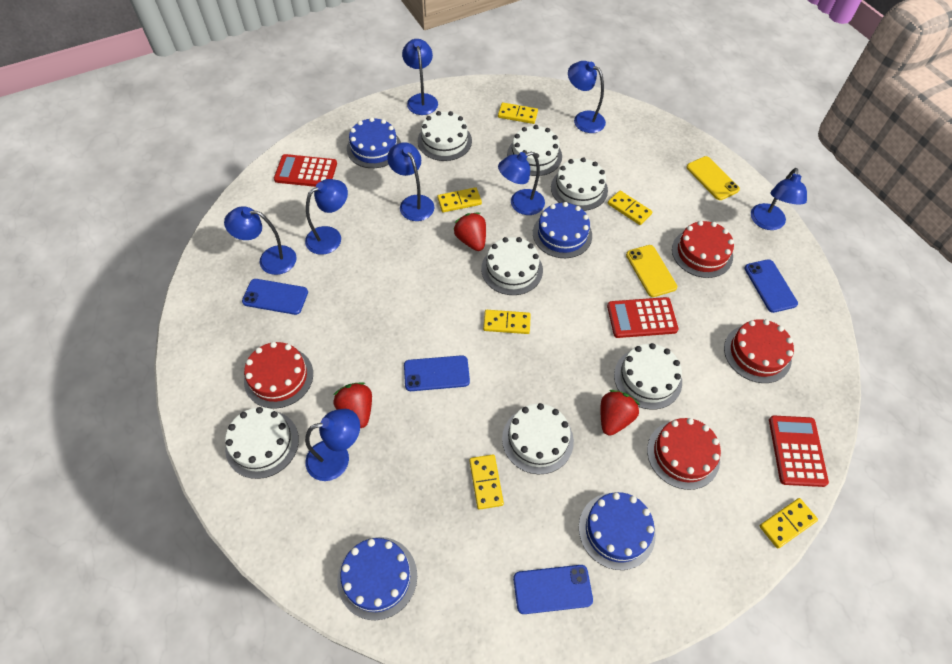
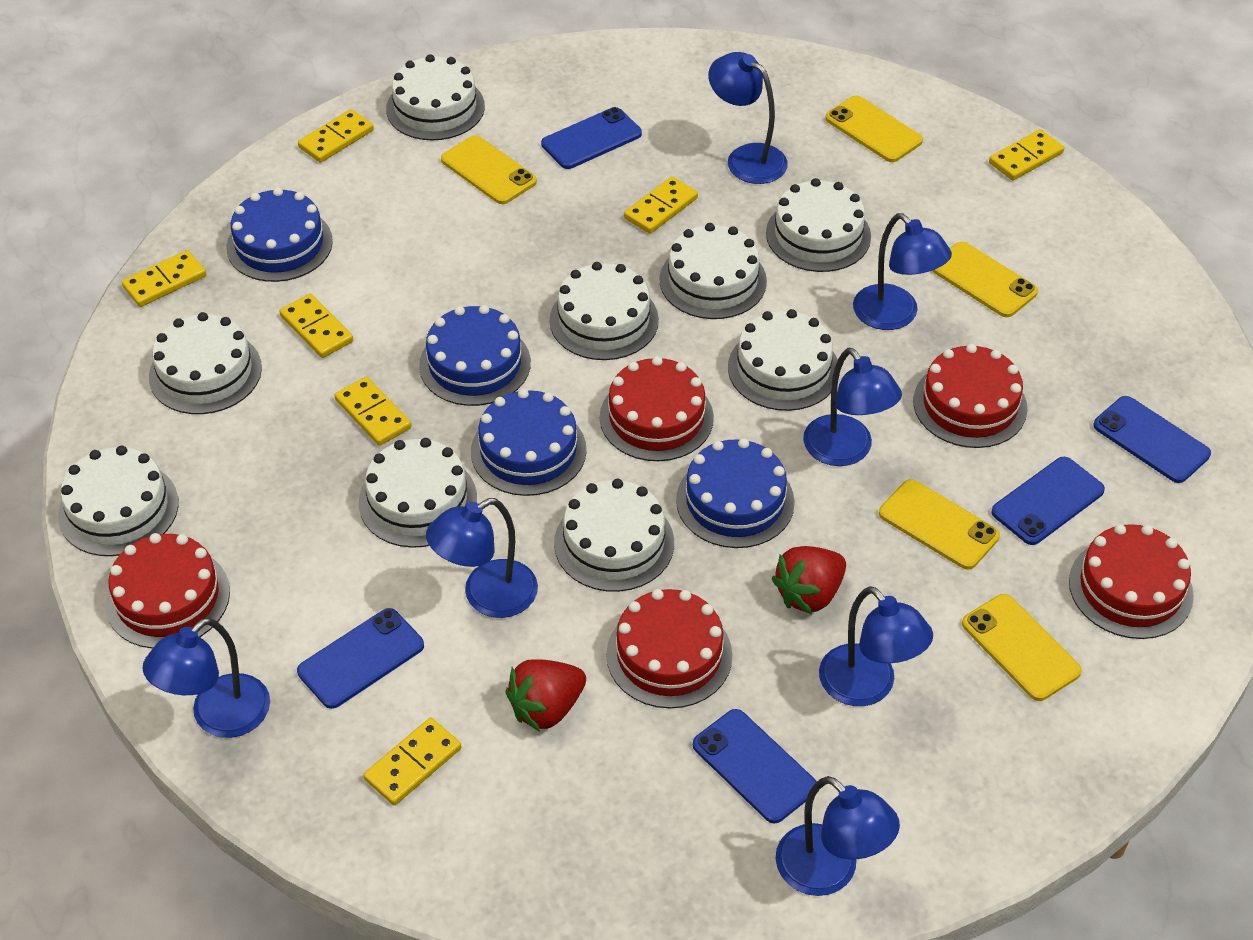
blue lamp: [224,206,297,275] [305,179,348,255] [305,409,360,481] [387,142,434,221] [402,39,438,115] [498,152,545,215] [568,61,606,133] [751,168,807,230] = 8 -> [142,618,270,738] [426,498,538,618] [708,52,788,184] [775,776,900,896] [803,348,902,466] [819,586,933,706] [853,213,952,330] = 7
blue phone: [242,279,308,315] [404,355,470,391] [513,565,593,614] [744,259,798,313] = 4 -> [297,608,424,709] [541,107,642,169] [693,709,817,823] [991,457,1105,545] [1093,396,1211,483] = 5
red cake: [244,342,313,409] [647,418,721,490] [672,221,734,278] [724,319,794,383] = 4 -> [105,533,230,649] [600,356,714,461] [606,589,732,708] [913,344,1028,448] [1069,524,1194,639] = 5
red calculator: [274,154,337,187] [607,297,679,338] [769,416,829,487] = 3 -> none = 0
red strawberry: [333,382,372,428] [453,213,486,251] [600,390,640,436] = 3 -> [506,659,586,732] [771,546,846,614] = 2
white cake: [225,407,299,479] [418,111,472,161] [481,237,543,295] [502,403,574,474] [507,125,562,176] [551,157,608,211] [614,343,682,410] = 7 -> [58,446,179,556] [149,312,262,414] [359,438,477,548] [386,54,485,140] [549,262,659,360] [554,479,674,592] [660,223,767,319] [728,309,839,411] [766,178,871,272] = 9
yellow domino: [437,187,482,212] [469,455,504,510] [483,310,531,334] [498,102,538,124] [608,191,653,225] [759,498,818,548] = 6 -> [121,250,206,307] [279,294,353,358] [298,109,374,163] [334,377,411,446] [363,718,461,805] [624,176,698,234] [989,129,1064,180] = 7
yellow phone: [626,245,677,297] [686,156,740,200] = 2 -> [441,135,537,204] [825,95,923,162] [879,479,1000,570] [932,242,1038,317] [962,594,1082,701] = 5

